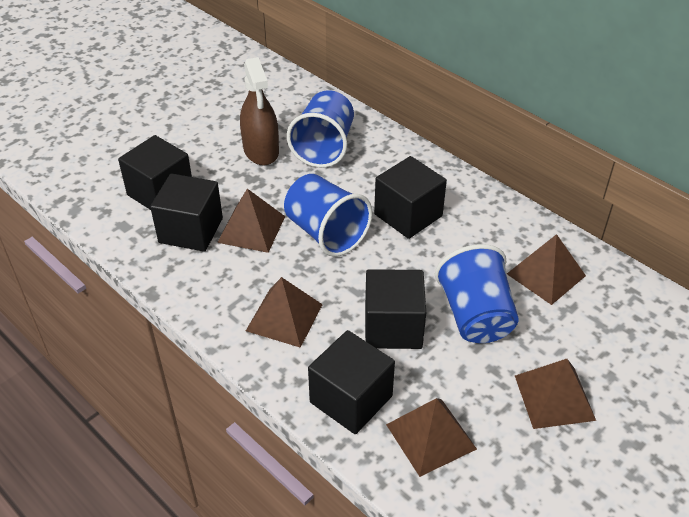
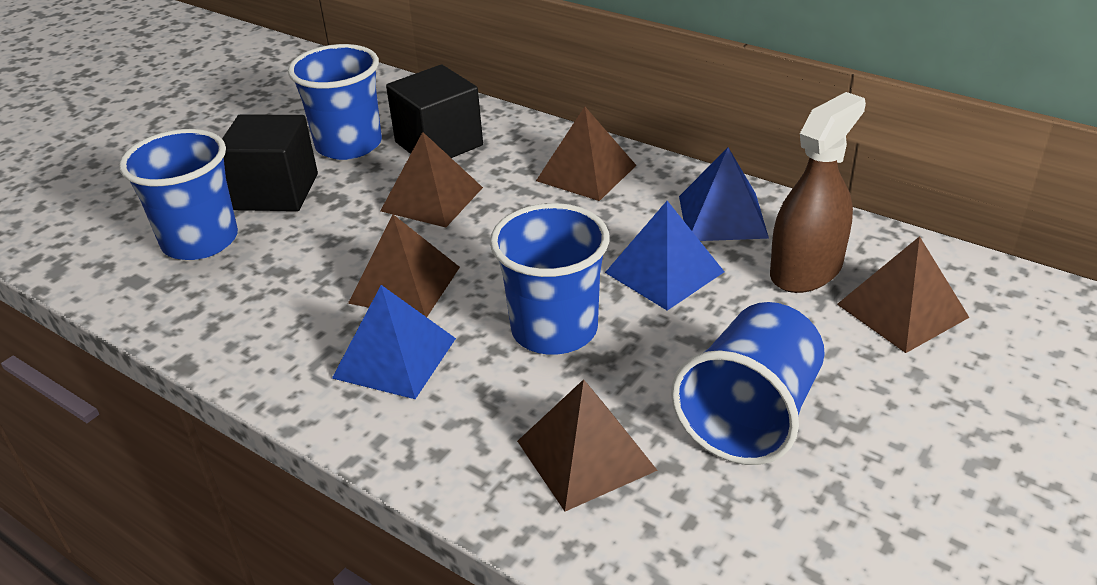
black cube: [118,135,192,210] [150,173,223,252] [308,330,395,434] [365,269,426,349] [374,156,447,239] = 5 -> [222,114,318,211] [386,65,483,158] = 2
blue cup: [284,174,372,257] [287,90,354,168] [435,244,519,343] = 3 -> [119,129,238,260] [288,44,382,160] [490,203,610,355] [671,302,825,465] = 4
blue pyramid: none = 0 -> [332,285,456,399] [605,201,724,311] [679,147,769,241] = 3

